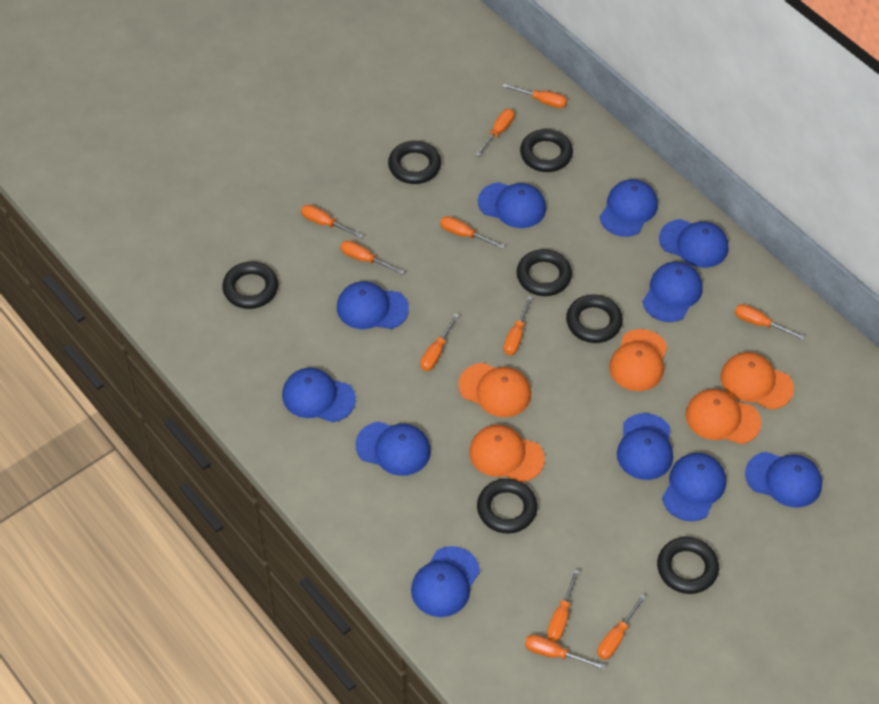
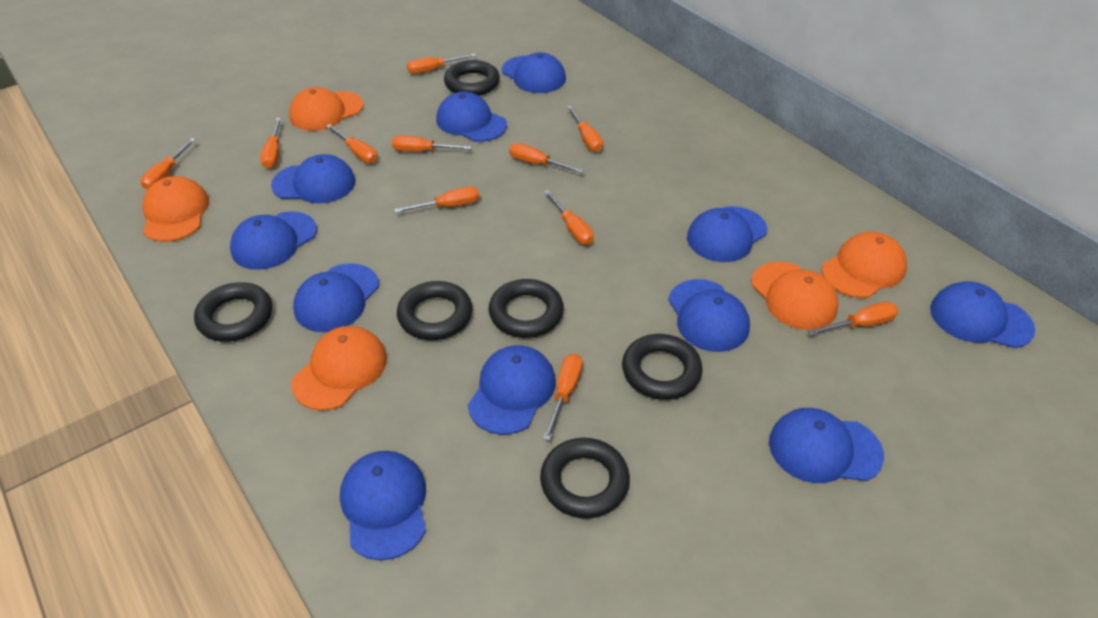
black ring: [222,261,278,309] [388,141,441,184] [477,479,537,533] [517,249,572,296] [520,129,573,172] [566,295,623,343] [657,537,719,594] = 7 -> [194,282,272,342] [397,281,473,340] [444,60,500,96] [489,279,564,338] [540,438,630,518] [622,334,703,400] = 6

